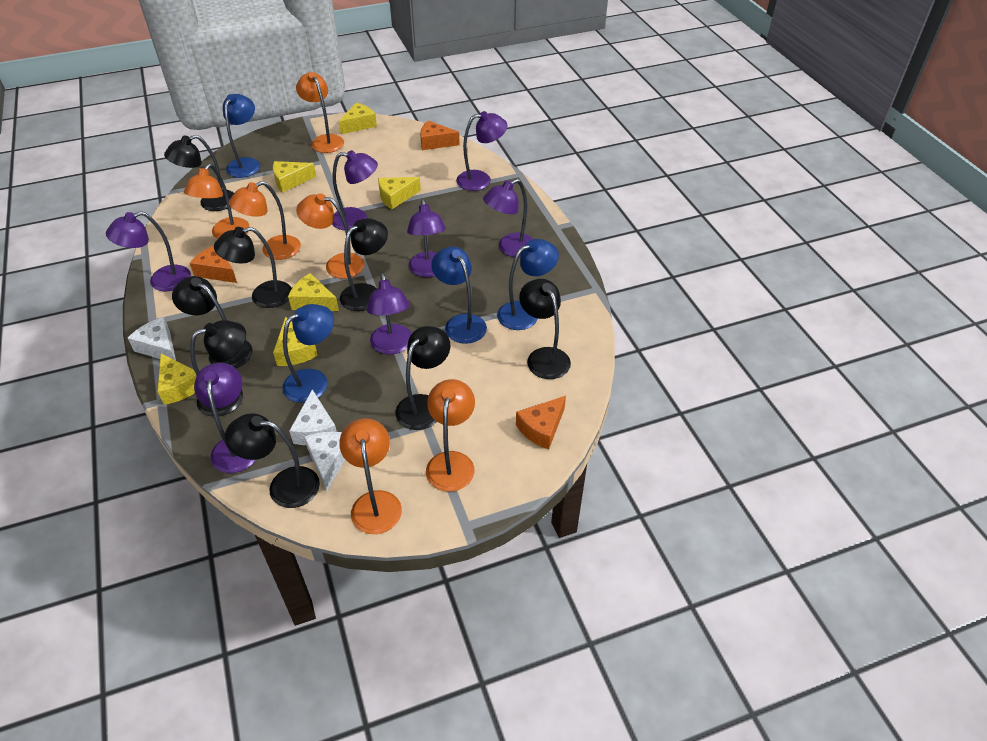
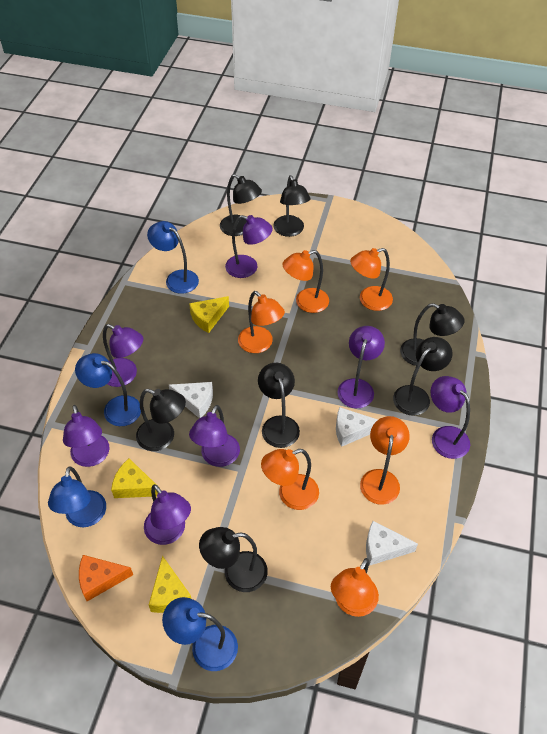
black lamp: [164,135,234,211] [172,276,253,368] [190,320,246,417] [214,227,292,308] [225,413,320,508] [340,218,388,311] [396,326,450,430] [519,279,571,379] = 8 -> [136,389,186,451] [199,527,268,592] [220,174,262,236] [258,363,300,448] [273,175,311,237] [393,337,453,416] [400,303,465,366] = 7
orange cheese: [190,245,237,283] [420,121,460,150] [516,396,566,449] = 3 -> [79,555,133,601] = 1
yellow cheese: [157,353,197,405] [273,161,316,193] [273,316,318,366] [288,273,339,311] [339,103,377,134] [378,177,421,209] = 6 -> [111,458,160,498] [149,556,191,613] [189,296,229,333] = 3

